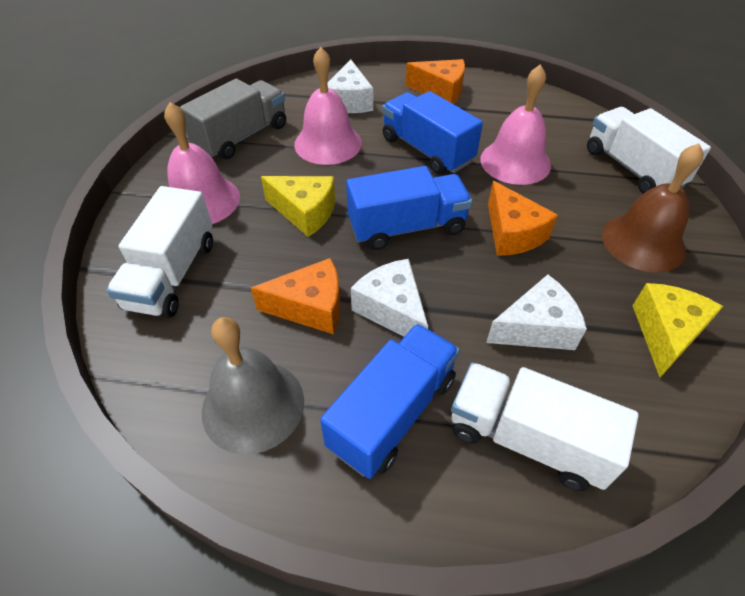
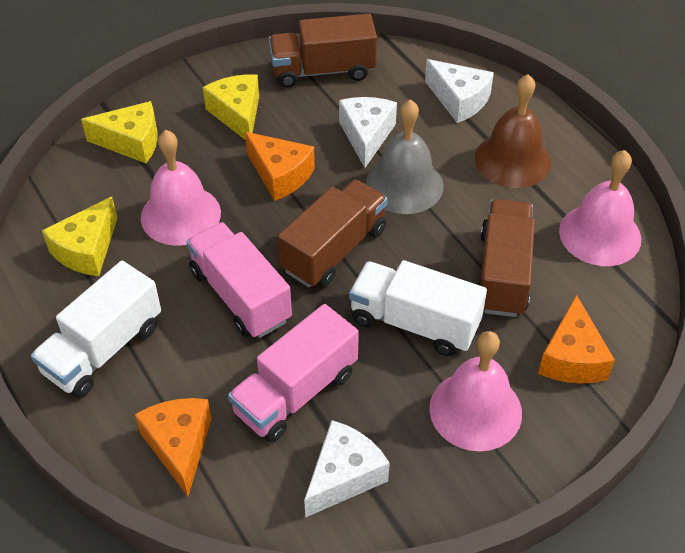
blue truck: [320,324,460,479] [346,166,472,250] [382,91,483,174] = 3 -> none = 0
brown truck: none = 0 -> [269,14,377,88] [278,179,387,287] [477,199,535,317] = 3
grey truck: [180,79,286,159] = 1 -> none = 0
pink truck: none = 0 -> [187,222,292,338] [228,304,359,442] = 2
white truck: [107,186,213,318] [451,363,639,491] [587,107,711,194] = 3 -> [31,261,161,398] [349,260,487,356] = 2
yellow cheese: [261,176,336,237] [632,283,723,377] = 2 -> [42,197,117,276] [81,101,158,163] [203,74,259,140] = 3

